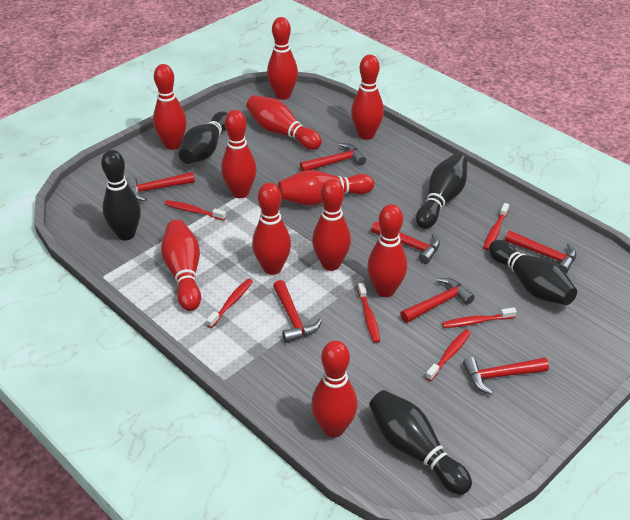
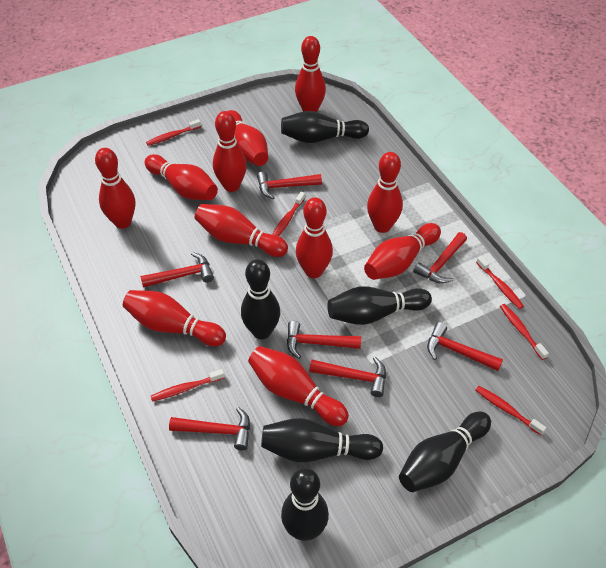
black bowling pin: [101,150,141,240] [179,112,228,164] [369,390,472,495] [416,154,467,229] [489,240,577,305] = 5 -> [241,259,280,339] [261,418,383,462] [281,111,369,143] [281,468,329,541] [327,286,432,325] [399,412,491,492] = 6

